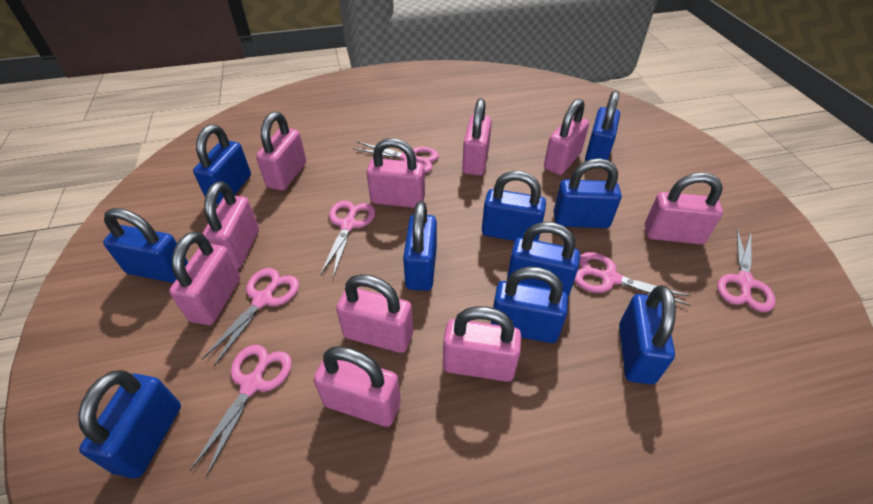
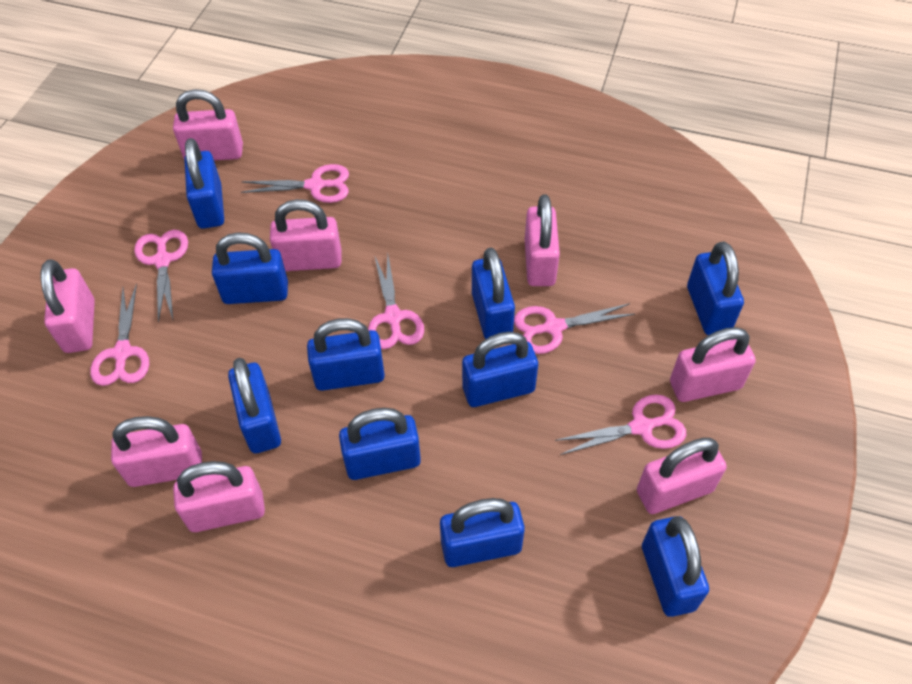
pink padlock: [169,232,240,325] [202,182,259,269] [256,112,306,191] [314,346,401,427] [336,274,413,353] [367,138,425,208] [443,306,521,382] [462,98,492,176] [544,99,589,175] [645,173,723,245] = 10 -> [41,259,95,353] [111,416,202,487] [173,89,243,160] [173,461,265,532] [270,199,341,271] [525,195,560,286] [637,438,727,514] [670,327,756,402] = 8

